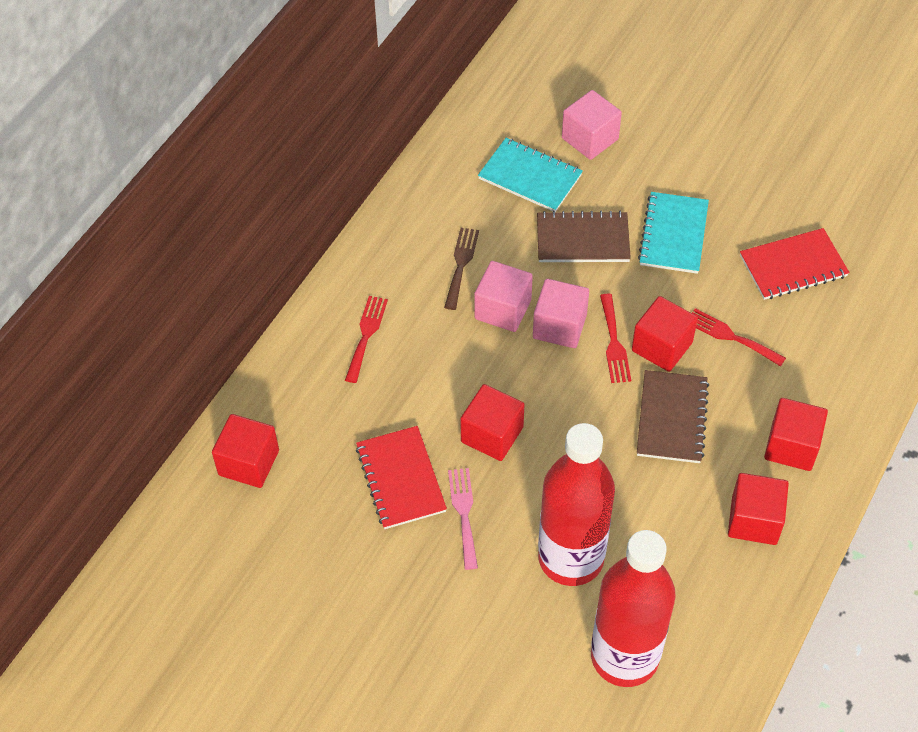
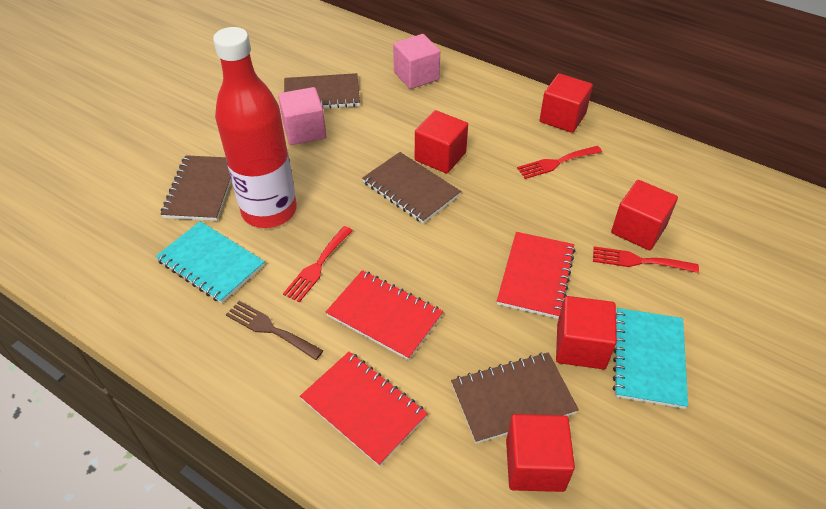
brown notebook: [537,211,631,262] [637,370,709,463] = 2 -> [161,155,231,221] [284,73,360,109] [362,152,461,223] [451,352,579,444] = 4
pink cube: [474,261,533,332] [533,279,589,348] [562,90,622,160] = 3 -> [278,87,326,145] [393,34,440,89] = 2
pink fork: [448,468,478,570] = 1 -> none = 0
red bottle: [538,423,615,586] [591,530,676,687] = 2 -> [213,27,297,228] = 1
red notebook: [356,426,447,529] [740,228,850,300] = 2 -> [300,351,428,466] [326,270,443,360] [497,232,575,319] = 3

